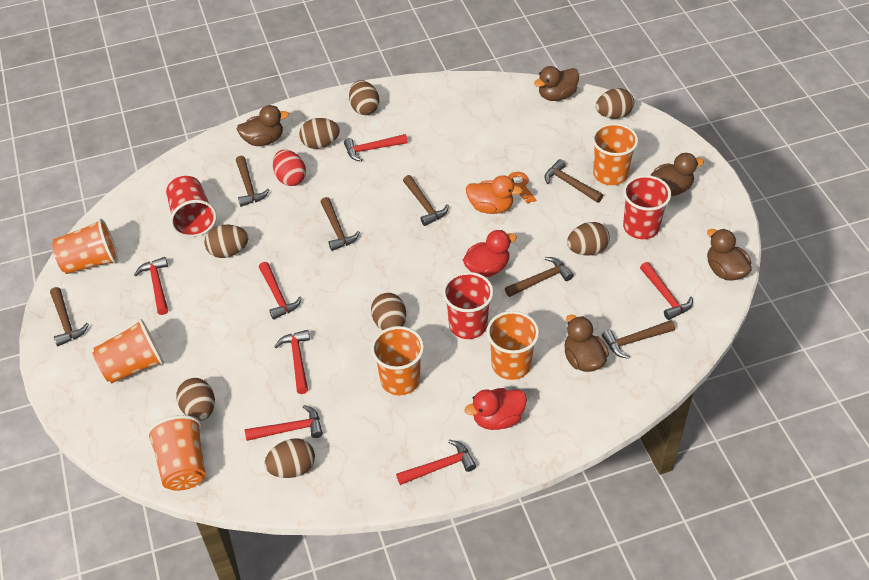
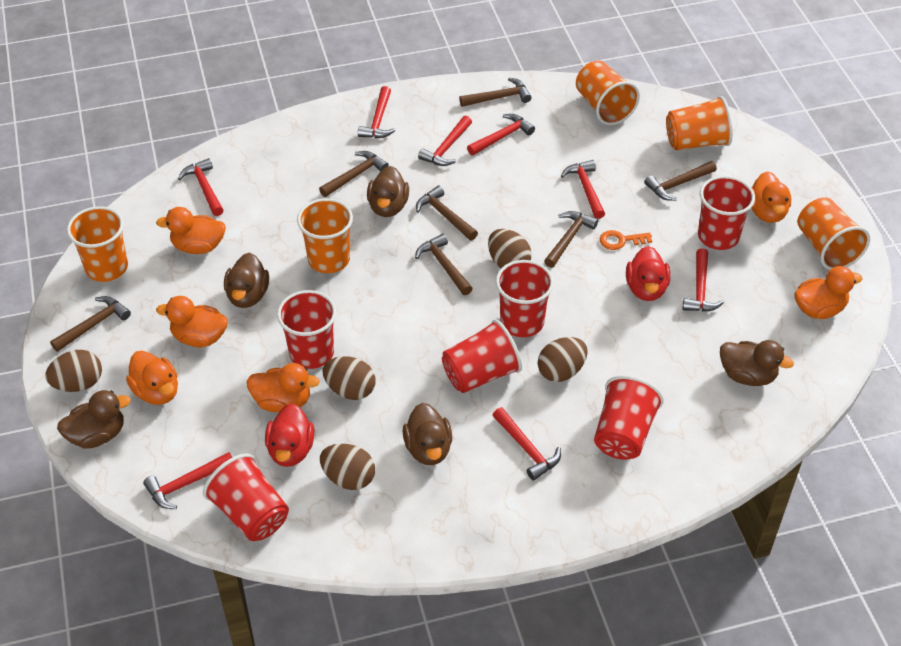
brown egg: [176,378,215,421] [204,224,248,258] [264,438,315,478] [299,118,340,149] [349,80,379,115] [371,293,406,330] [567,222,610,256] [596,88,634,119] = 8 -> [45,350,102,392] [320,444,375,490] [323,356,375,400] [488,229,532,268] [538,337,588,382] = 5
orange cup: [52,219,118,274] [92,319,164,383] [147,415,206,491] [371,326,424,395] [486,311,539,380] [592,123,638,185] = 6 -> [67,206,128,282] [297,198,353,273] [576,60,640,125] [666,96,733,150] [797,197,870,270] = 5
orange duck: [466,175,523,214] = 1 -> [126,351,178,405] [156,207,226,254] [156,296,228,347] [247,363,320,412] [751,171,791,223] [794,266,862,319] = 6
red cup: [166,176,217,237] [442,272,494,339] [623,175,671,239] = 3 -> [203,453,289,541] [277,290,336,369] [442,320,522,393] [496,260,554,337] [594,375,664,460] [698,176,755,250] = 6
red egg: [273,150,306,186] = 1 -> none = 0
red hammer: [134,257,168,315] [245,405,323,441] [259,262,302,320] [274,330,310,394] [344,134,408,162] [396,440,476,485] [640,262,693,320] = 7 -> [143,452,232,509] [178,158,223,216] [358,86,395,138] [418,116,472,166] [467,114,535,156] [493,407,561,481] [561,160,605,219] [682,248,724,312] = 8

